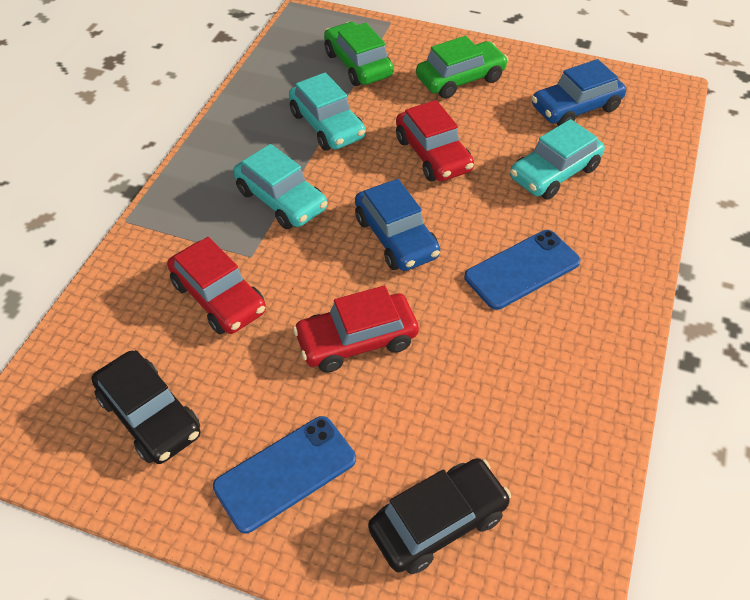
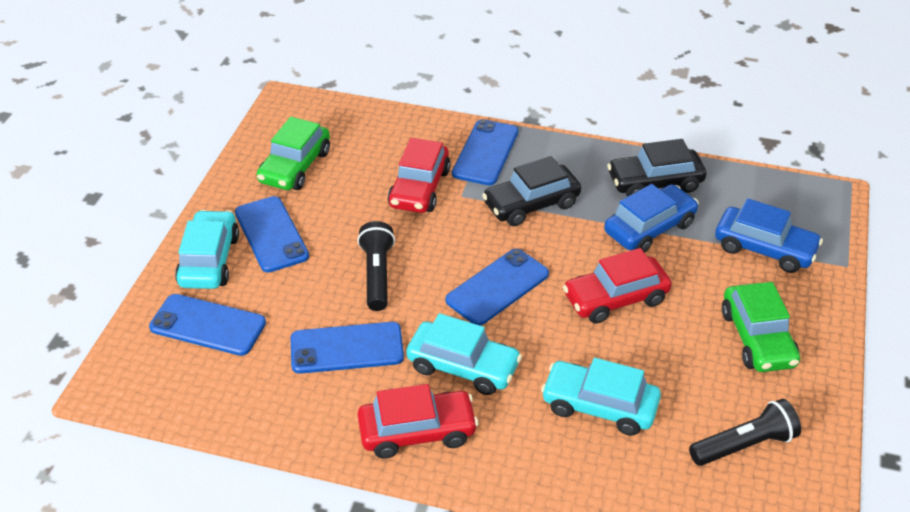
black flashlight: none = 0 -> [357,221,395,311] [689,399,801,466] = 2
blue phone: [213,416,356,533] [464,230,581,310] = 2 -> [149,294,266,356] [235,196,309,273] [291,322,404,374] [445,249,549,325] [452,119,518,185] = 5

